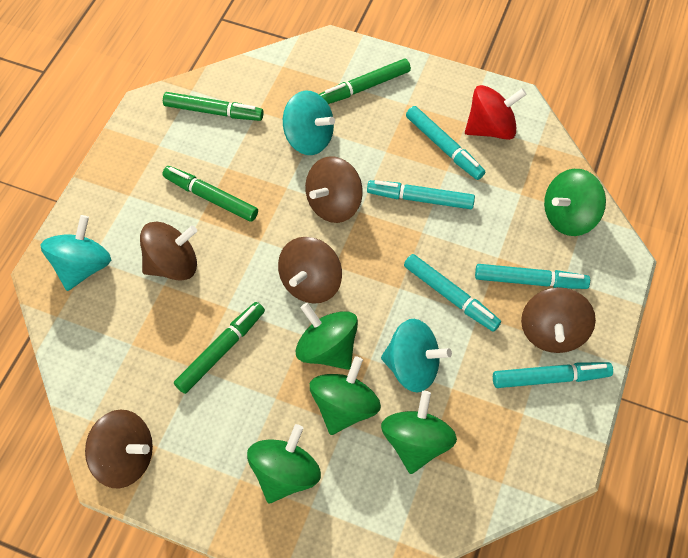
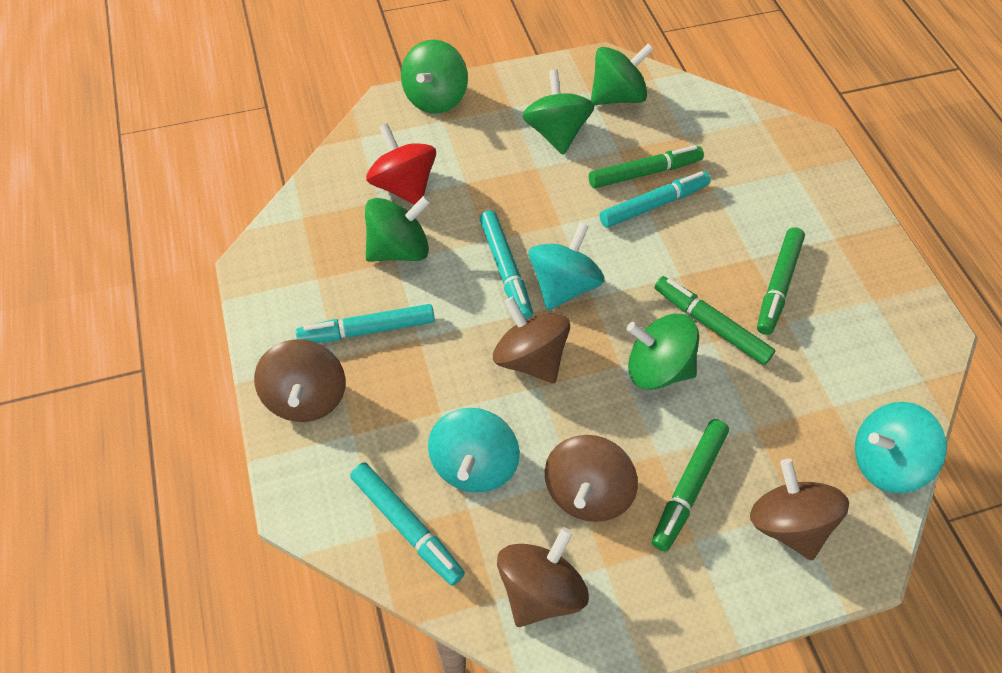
turquoise marker: [367,180,475,209] [404,254,501,332] [406,106,485,180] [475,264,590,289] [493,362,613,388] = 5 -> [296,304,435,343] [350,463,465,586] [479,210,533,319] [599,171,711,228] = 4

